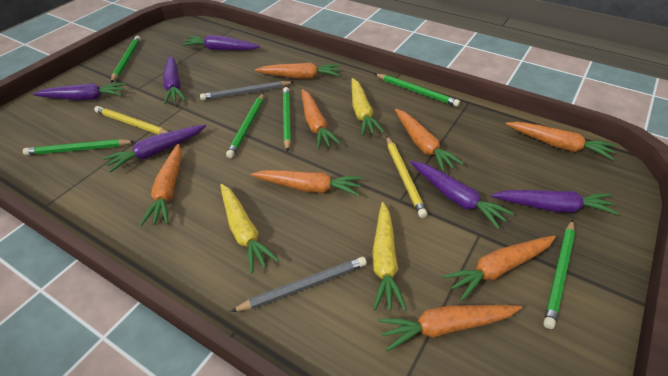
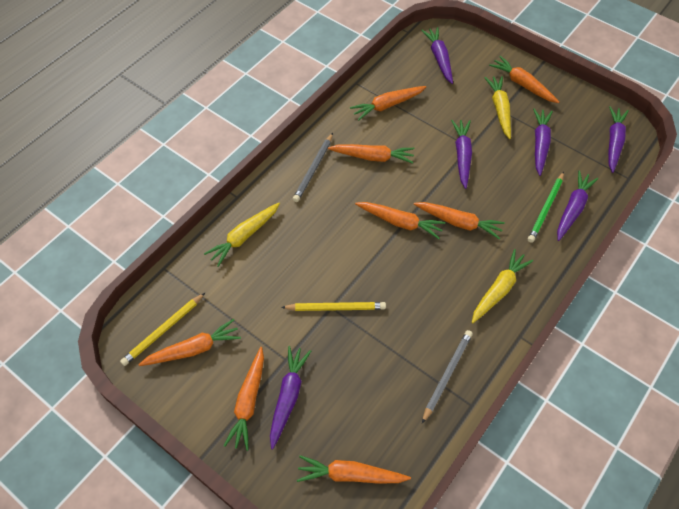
green pencil: [23,139,135,155] [111,36,141,83] [226,93,264,158] [283,87,291,152] [375,74,460,107] [543,219,575,329] = 6 -> [528,172,564,243] = 1

